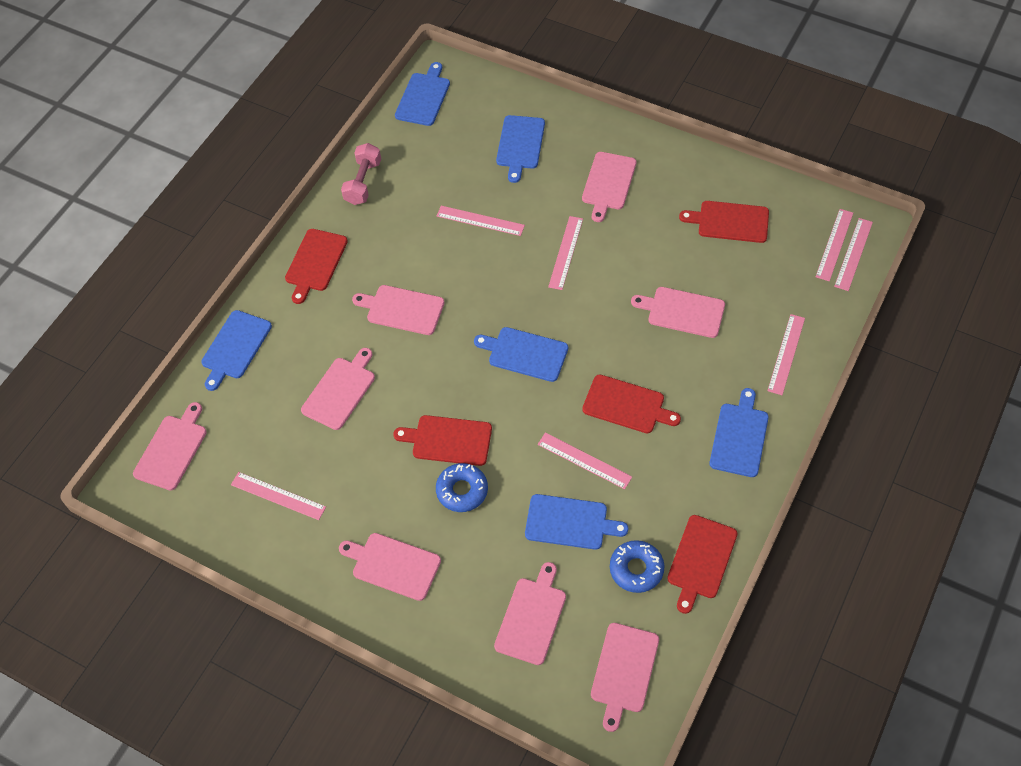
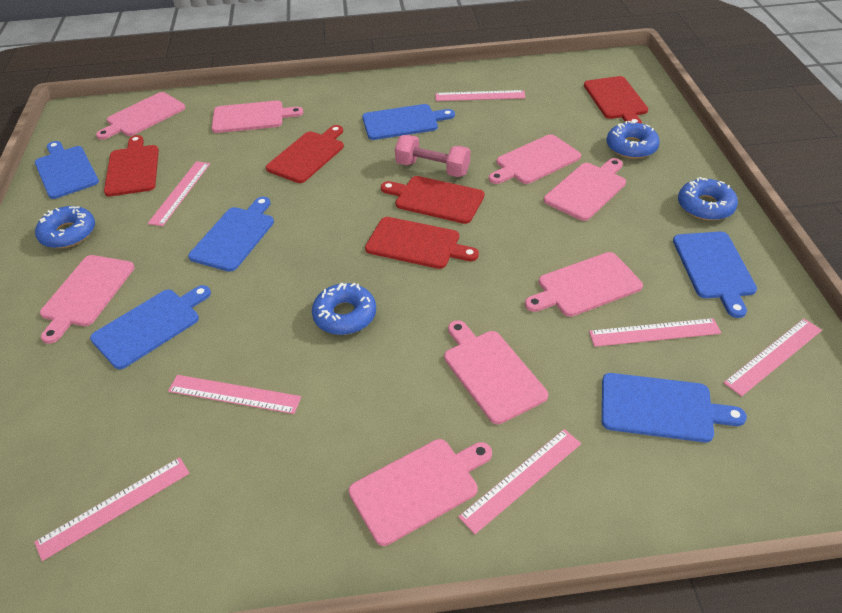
blue donut: [436,463,488,512] [610,540,664,593] = 2 -> [35,206,95,248] [312,283,376,335] [606,121,660,159] [678,177,738,221] = 4

